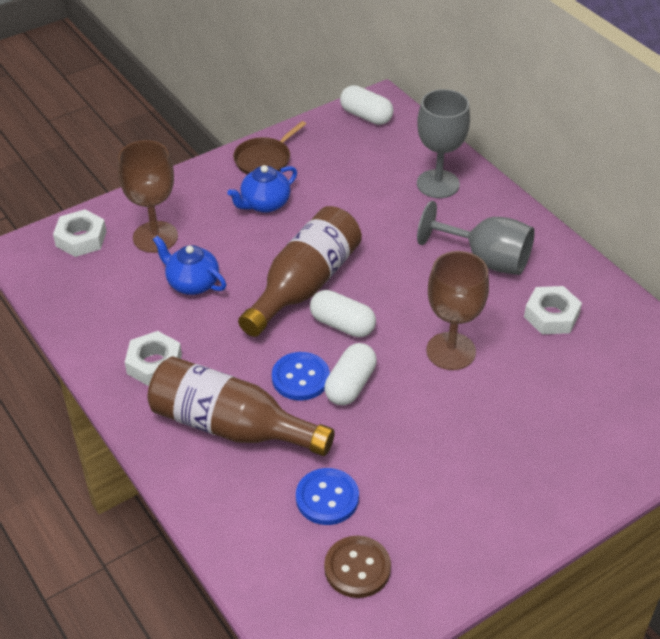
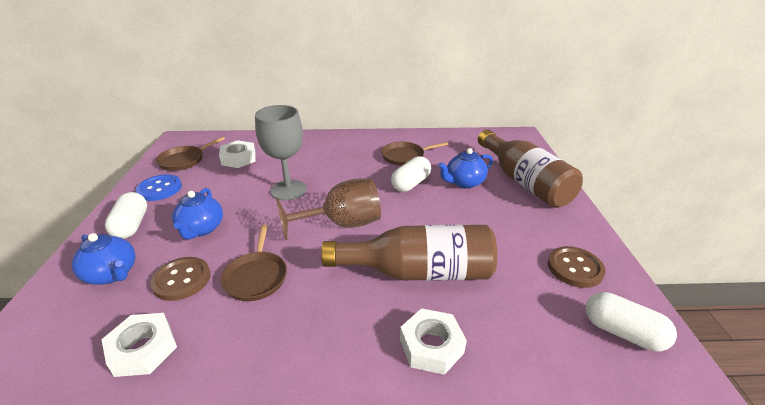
blue button: [272,352,330,401] [296,468,359,525] = 2 -> [136,174,182,201] = 1
blue teapot: [153,236,226,295] [227,165,297,213] = 2 -> [72,233,136,285] [172,188,223,240] [438,148,493,189] = 3
brown button: [324,536,391,598] = 1 -> [150,257,210,301] [548,246,606,288] = 2
brown goblet: [118,140,178,253] [426,251,489,370] = 2 -> [276,178,381,240] = 1
brown pan: [233,121,306,175] = 1 -> [156,137,225,171] [220,225,287,301] [381,142,449,166] = 3
grey goblet: [417,89,470,198] [417,201,535,275] = 2 -> [255,105,307,201] = 1

